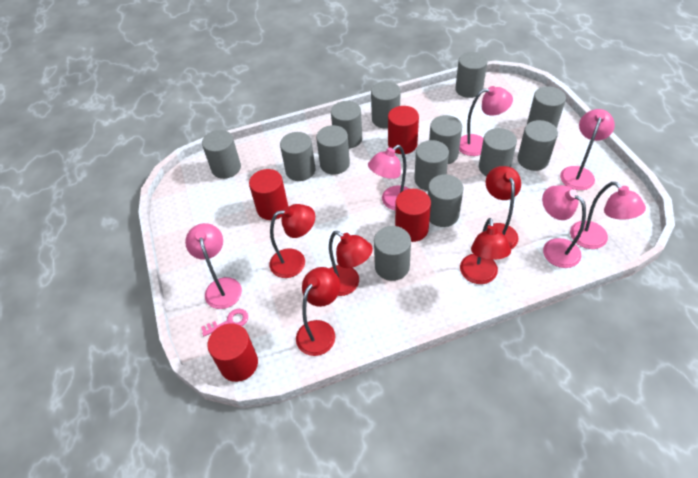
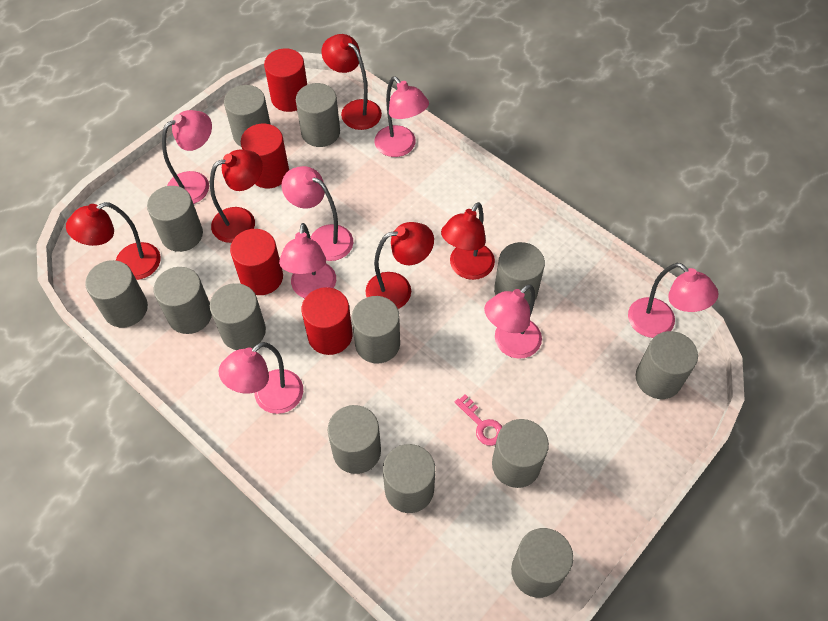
pink lamp: [185,223,242,309] [368,145,409,210] [459,86,513,156] [542,185,586,268] [560,109,615,190] [570,182,646,249] = 6 -> [162,110,212,204] [218,342,303,414] [279,223,336,298] [281,166,353,261] [375,77,429,157] [484,284,542,359] [628,263,718,338] = 7

